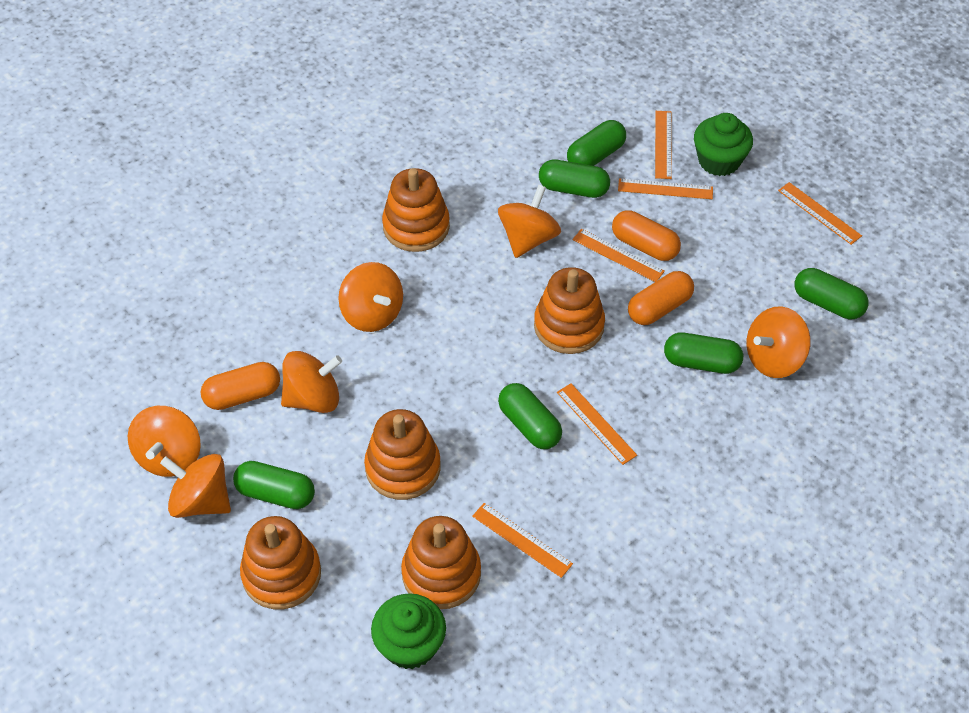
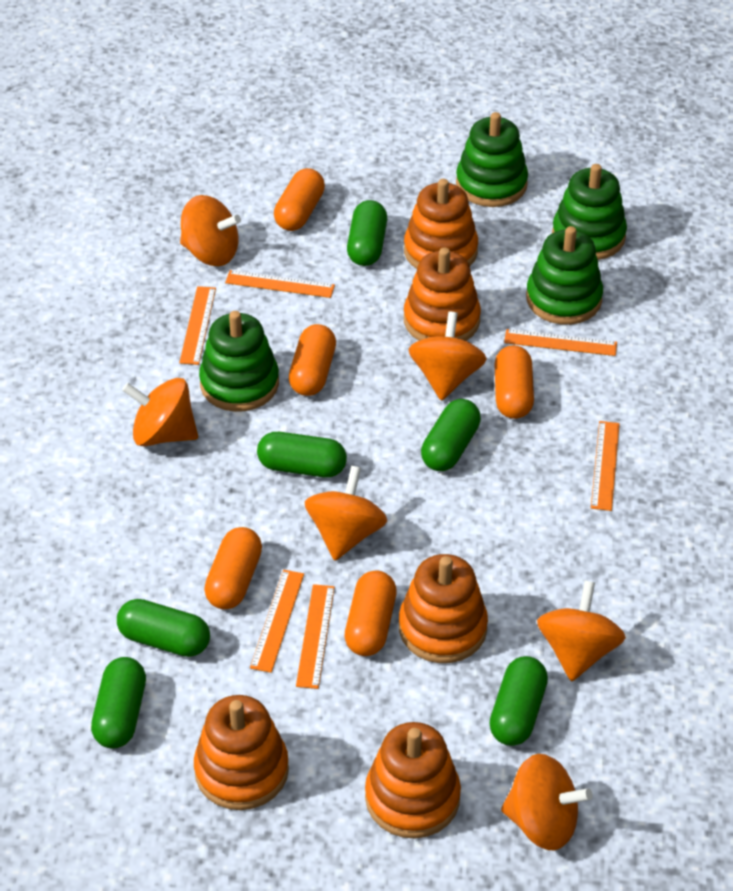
green cupcake: [371,593,446,669] [694,113,753,176] = 2 -> none = 0
green stacking toy: none = 0 -> [199,311,279,412] [456,112,528,207] [526,226,603,325] [552,164,627,260] = 4
orange capsule: [201,362,280,410] [612,210,681,261] [628,271,694,325] = 3 -> [204,527,262,610] [274,168,325,231] [289,324,336,396] [345,570,397,656] [494,345,534,419] = 5

